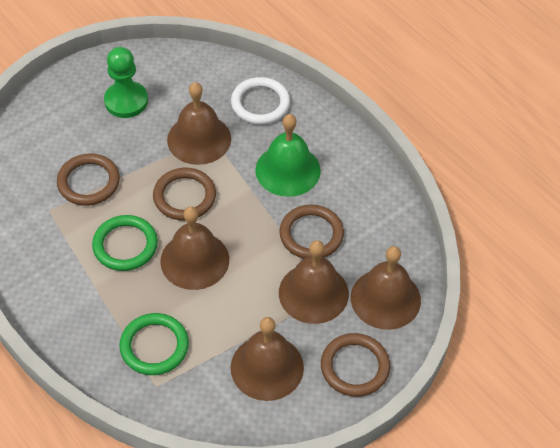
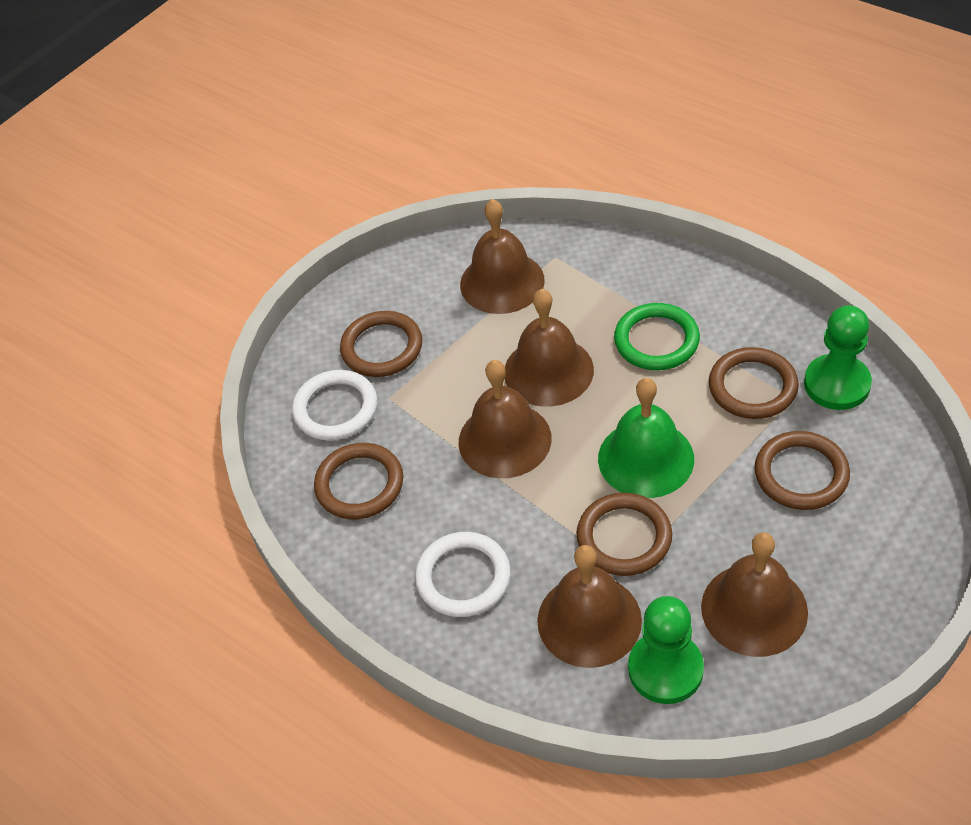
brown ring: [57,153,120,206] [153,168,216,221] [279,204,344,259] [321,333,390,397] = 4 -> [314,443,403,519] [340,311,422,377] [577,493,672,576] [709,347,799,419] [754,431,850,510] = 5
green pawn: [104,47,148,118] = 1 -> [628,596,704,704] [804,305,872,410] = 2
green ring: [92,215,158,271] [119,313,189,375] = 2 -> [614,303,700,370] = 1
white ring: [231,77,290,125] = 1 -> [292,370,377,441] [415,532,511,617] = 2

